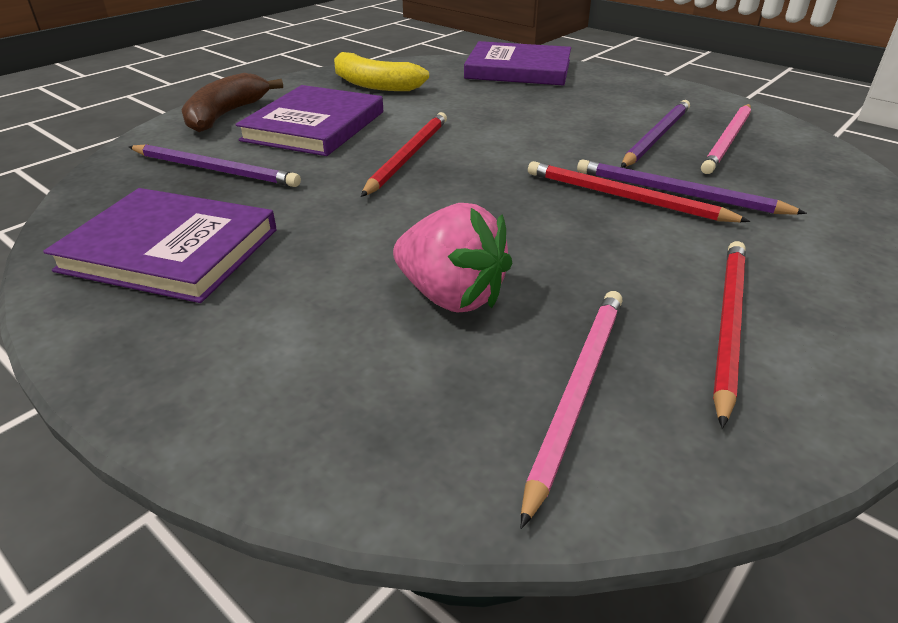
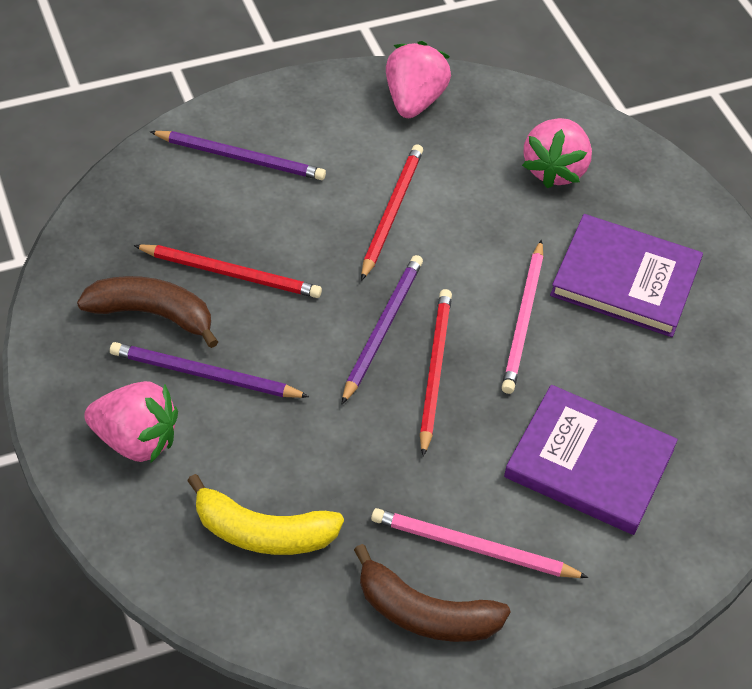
brown banana: [182,73,283,132] = 1 -> [77,276,218,348] [354,544,511,642] = 2
pink strawberry: [393,203,512,313] = 1 -> [84,381,178,464] [386,41,451,118] [522,118,592,188] = 3
purple book: [43,188,277,303] [235,85,383,156] [464,41,571,85] = 3 -> [504,385,678,535] [550,214,703,337] = 2

